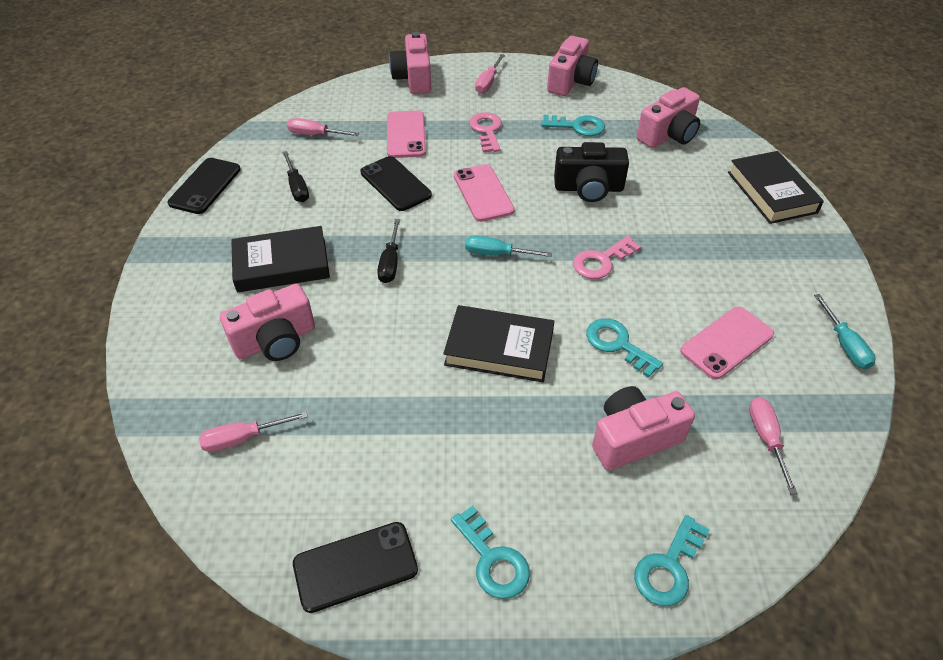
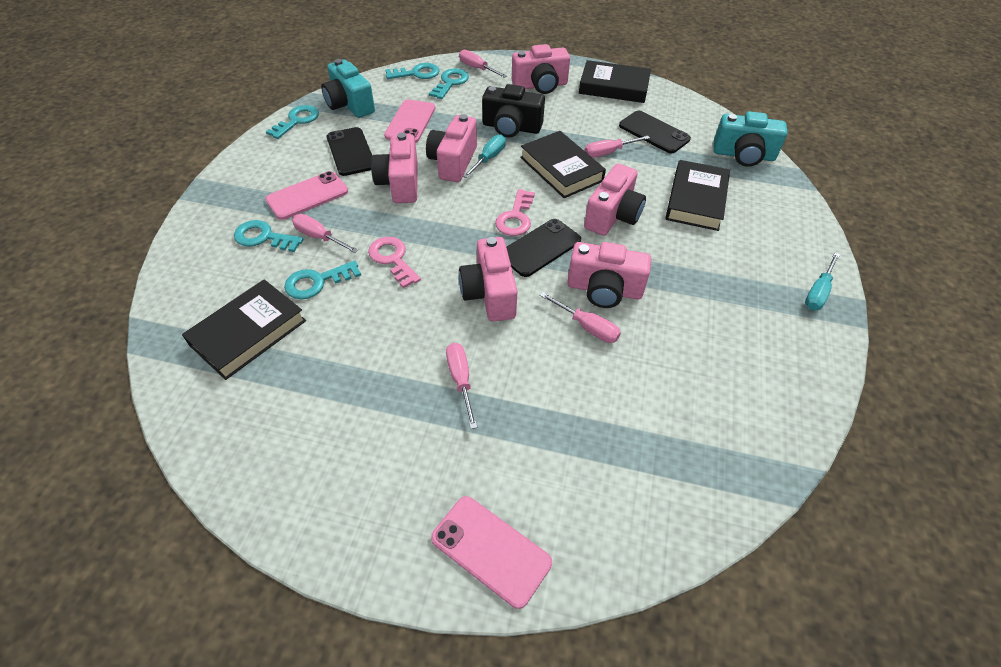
black book: [231,226,330,292] [443,305,554,382] [728,151,824,224] = 3 -> [182,279,306,380] [520,131,606,198] [579,60,651,103] [665,160,730,231] = 4
black screwdriver: [282,151,309,202] [377,219,400,283] = 2 -> none = 0
pink camera: [220,284,315,361] [389,32,431,94] [547,36,598,96] [592,386,695,471] [636,87,700,148] = 5 -> [371,133,418,203] [426,114,477,182] [459,237,517,321] [512,44,570,94] [567,242,651,308] [584,164,646,236] = 6
pink screwdriver: [199,411,308,452] [287,118,360,136] [475,54,505,94] [749,397,798,494] = 4 -> [292,214,358,253] [446,343,477,429] [459,50,507,78] [540,292,621,343] [584,136,650,158] = 5
turquoise camera: none = 0 -> [321,59,375,118] [713,111,788,167] = 2
turquoise key: [451,505,530,599] [541,115,605,136] [586,318,663,378] [634,515,710,606] = 4 -> [234,220,304,252] [266,105,319,139] [284,260,361,299] [386,63,440,79] [429,68,469,99] = 5

